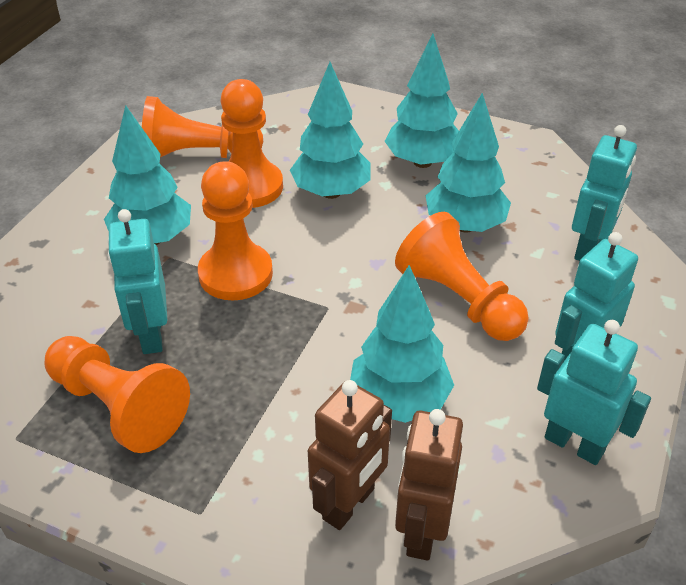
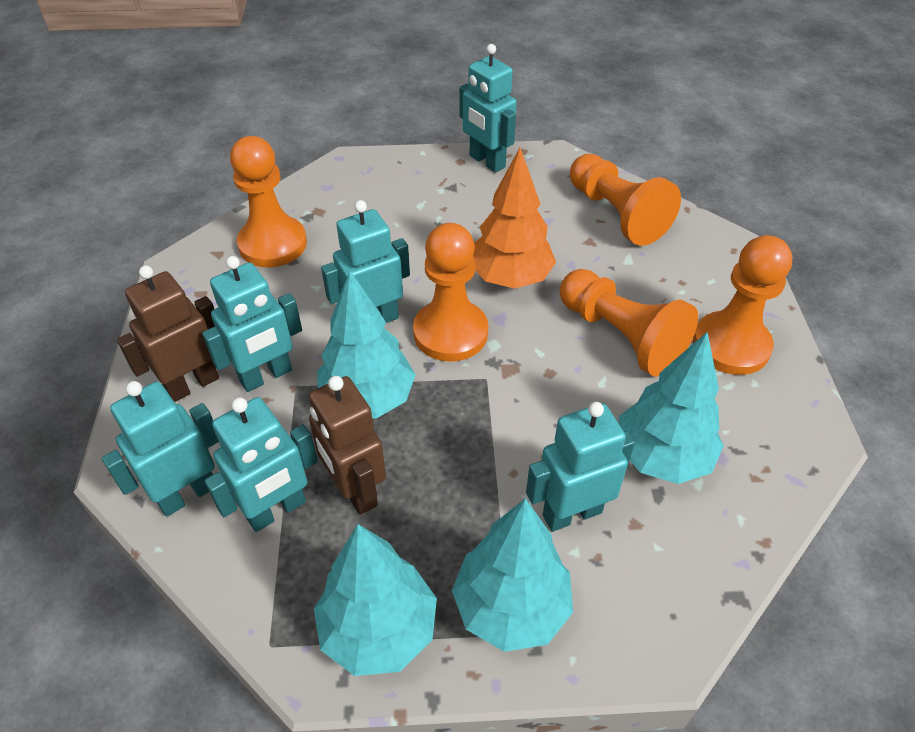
orange tree: none = 0 -> [473,148,556,289] = 1
turquoise robot: [108,209,167,354] [537,320,651,465] [555,232,638,361] [572,125,637,261] = 4 -> [102,381,219,517] [202,256,302,392] [205,397,318,532] [321,200,410,323] [459,44,517,173] [526,402,635,532] = 6
turquoise tree: [104,105,191,245] [290,62,371,199] [350,265,454,423] [385,34,459,168] [426,93,511,233] = 5 -> [314,524,437,676] [317,271,416,418] [452,498,573,652] [619,332,724,484] = 4

